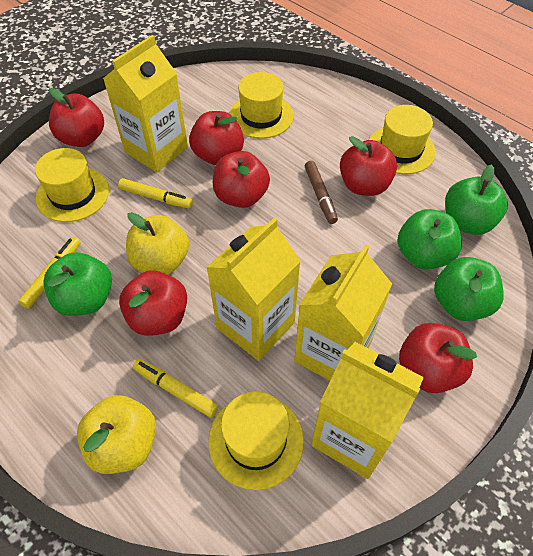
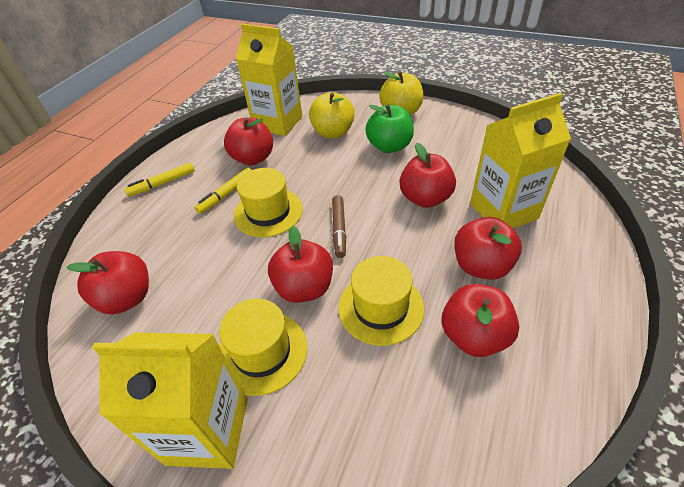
green apple: [43,252,112,316] [397,209,462,270] [434,257,504,321] [445,164,508,235] = 4 -> [365,104,414,153] = 1
yellow carton: [103,35,188,172] [206,218,301,361] [294,244,392,380] [311,342,424,479] = 4 -> [92,332,248,469] [236,24,303,136] [470,93,571,228] = 3
yellow hat: [35,148,109,222] [208,391,304,490] [229,72,294,139] [369,105,436,174] = 4 -> [219,299,307,396] [234,168,303,237] [338,256,425,346] = 3
yellow marker: [18,237,80,309] [118,178,193,209] [133,359,219,418] = 3 -> [124,163,195,197] [195,168,251,214] = 2

